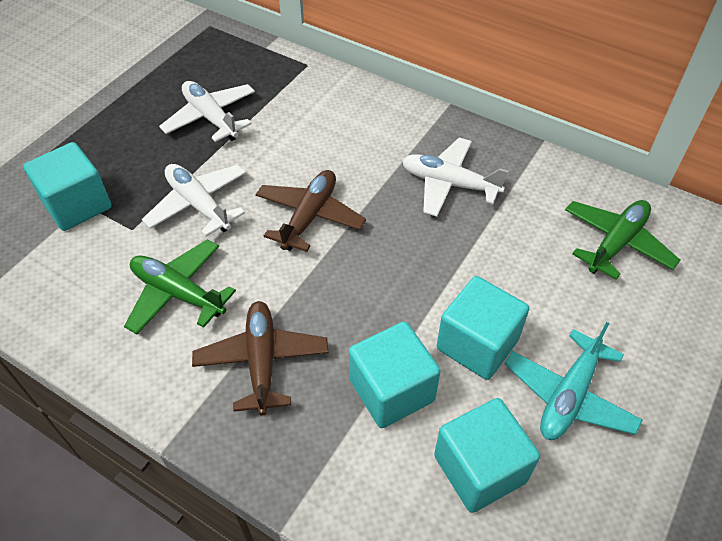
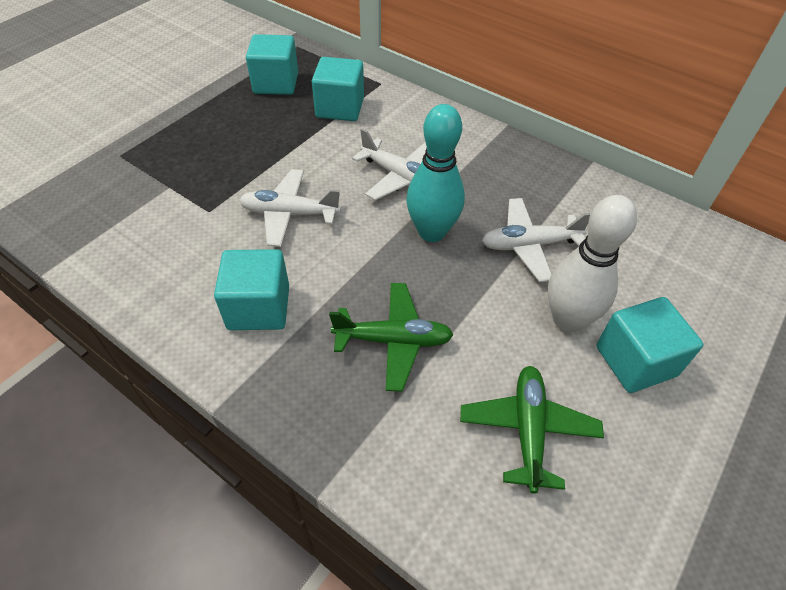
brown plane: [192,301,329,416] [256,170,366,252] = 2 -> none = 0
turquoise bowling pin: none = 0 -> [407,104,465,242] = 1
turquoise plane: [505,322,643,440] = 1 -> none = 0
white bowling pin: none = 0 -> [548,195,637,332] = 1

